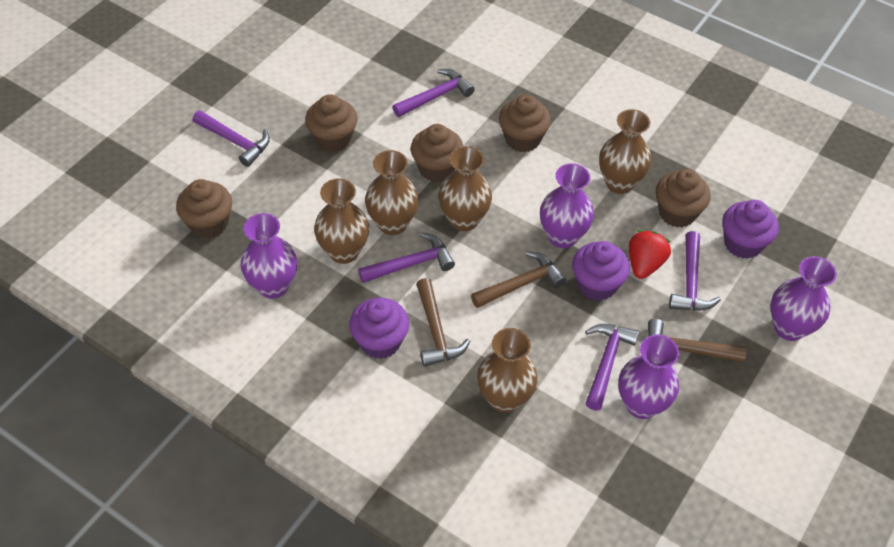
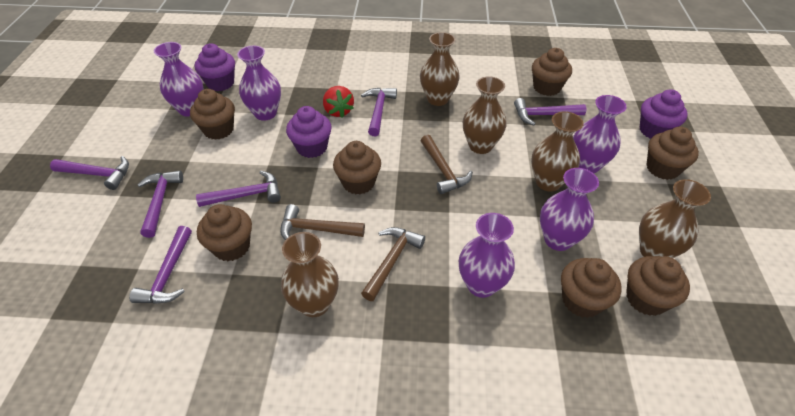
brown cupcake: [176,179,232,238] [305,94,357,152] [411,124,464,182] [499,95,551,152] [656,169,711,227] = 5 -> [190,89,235,140] [197,204,252,261] [333,141,381,194] [532,48,572,96] [561,258,622,318] [626,256,690,316] [646,127,699,180] = 7
purple hammer: [193,110,270,167] [358,233,455,283] [392,69,475,117] [585,324,639,410] [669,231,721,311] = 5 -> [50,156,129,190] [129,226,192,303] [137,171,183,238] [196,171,281,207] [361,88,397,136] [514,98,586,126] = 6
purple vase: [241,213,297,299] [540,163,594,248] [618,335,679,419] [771,256,837,341] = 4 -> [154,42,204,116] [237,46,281,121] [459,213,515,298] [540,168,599,251] [573,95,627,173] = 5

